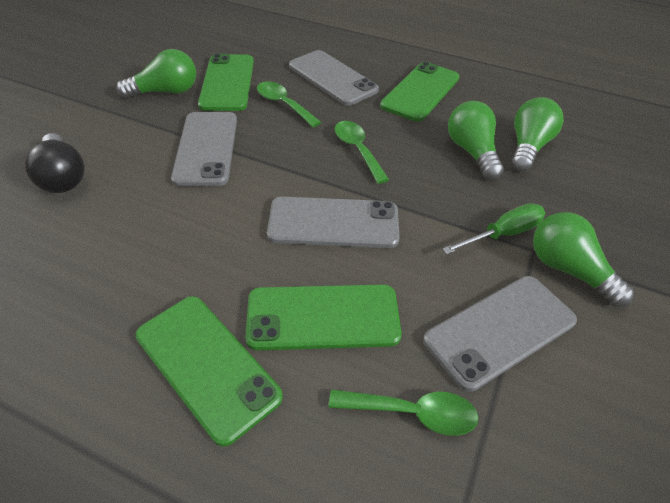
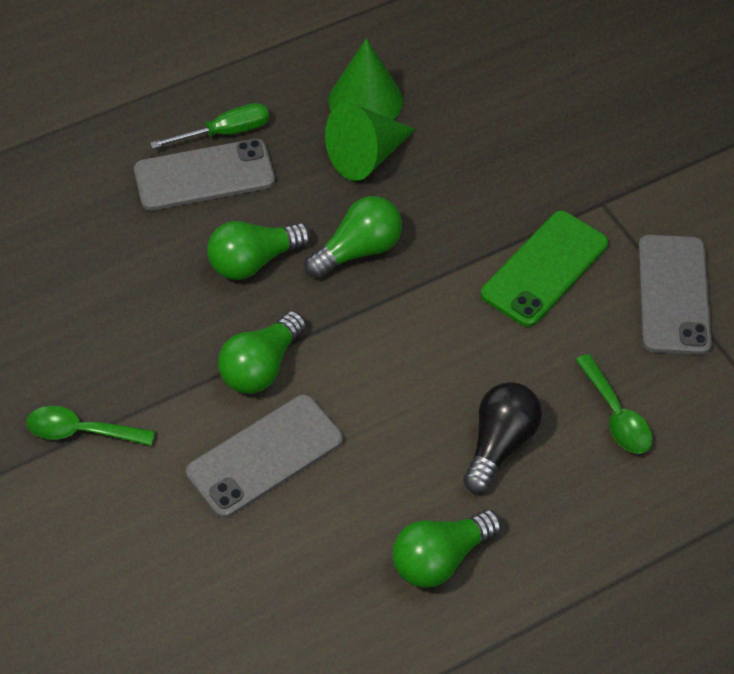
green cone: none = 0 -> [325,103,416,181] [329,39,403,120] = 2
green phone: [135,296,283,447] [198,54,254,111] [245,285,402,350] [380,62,459,122] = 4 -> [481,211,608,327] = 1
green spoon: [257,81,321,127] [329,389,478,436] [335,121,389,184] = 3 -> [26,406,155,446] [576,354,653,454] = 2
grey phone: [171,112,237,186] [267,197,400,248] [289,50,379,106] [423,276,577,392] = 4 -> [134,139,275,211] [186,395,343,518] [638,235,712,355] = 3

